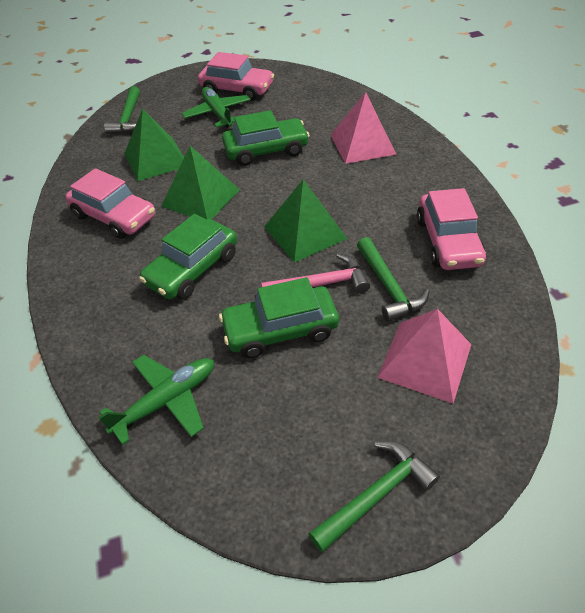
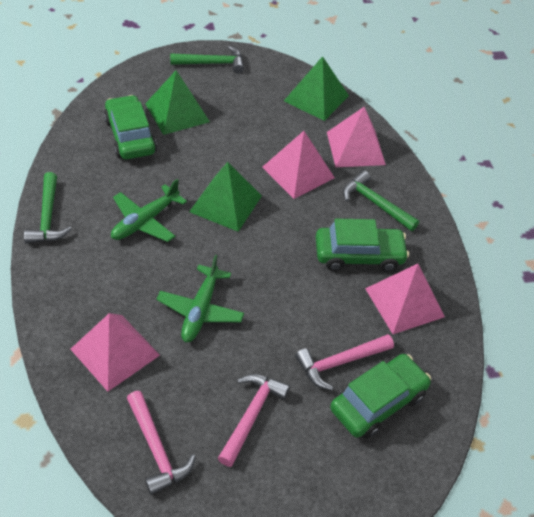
pink car: [65,168,155,239] [198,52,274,101] [417,188,486,270] = 3 -> none = 0
pink hammer: [261,253,370,294] = 1 -> [127,391,196,495] [218,374,290,467] [295,334,394,390] = 3
pink pyramid: [330,92,396,164] [377,309,471,403] = 2 -> [70,313,160,392] [262,131,335,199] [327,107,386,167] [365,264,445,334] = 4

